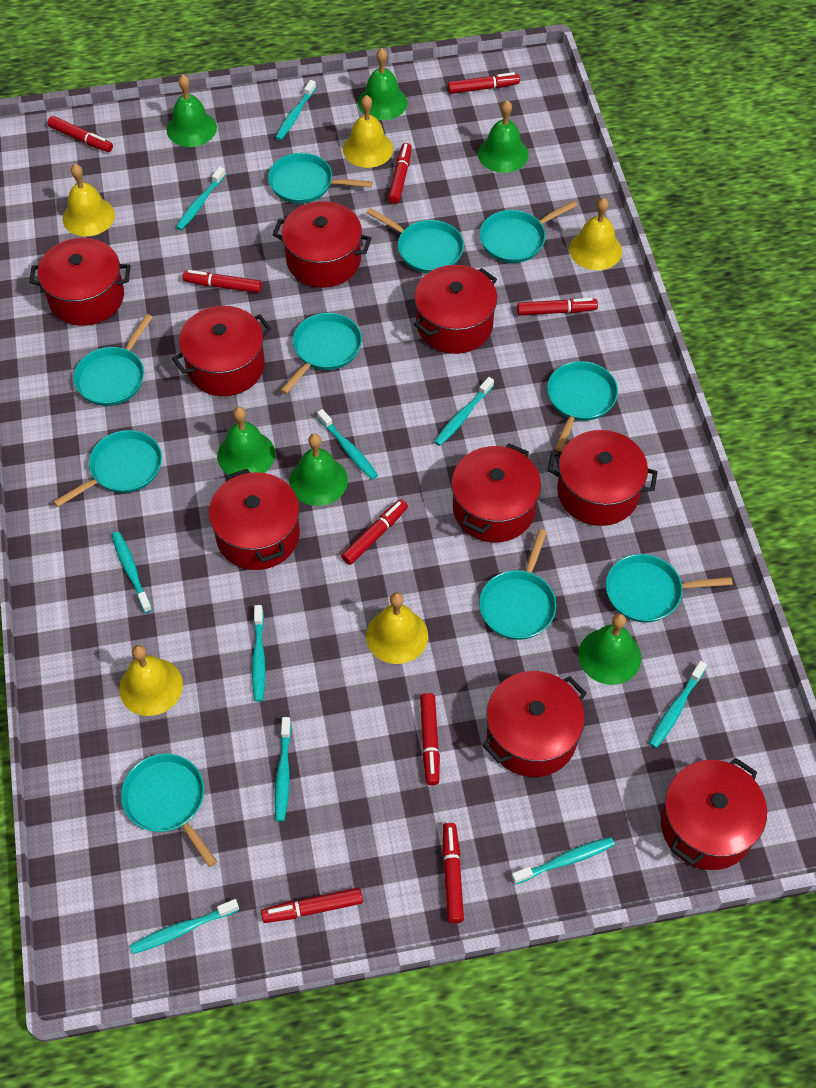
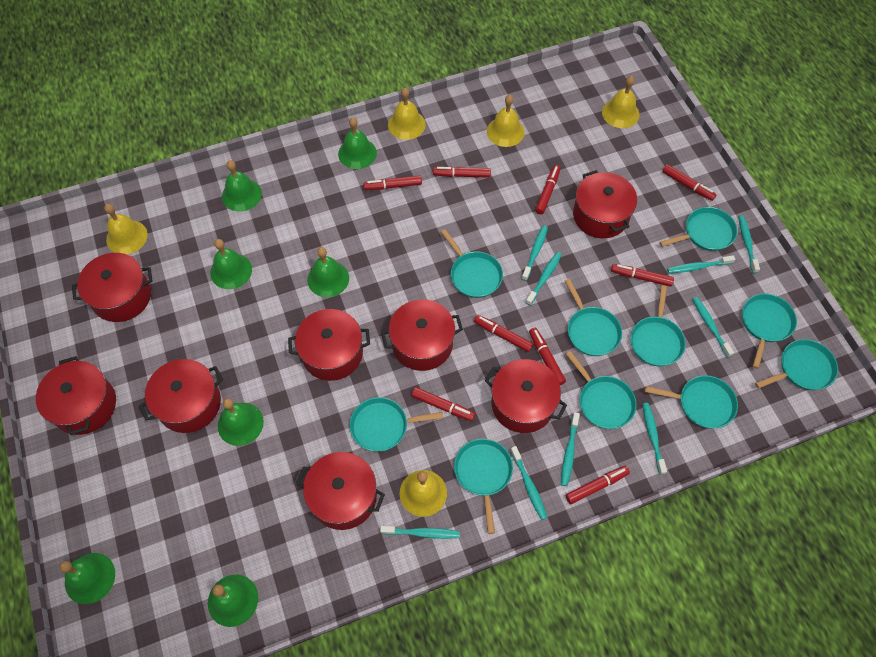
green bell: [167,74,217,147] [217,407,275,475] [289,434,348,506] [358,48,407,120] [478,100,529,173] [578,613,641,685] = 6 -> [59,553,115,604] [208,575,258,627] [210,239,252,289] [218,398,264,446] [222,160,262,211] [307,247,349,297] [338,117,377,169] = 7
red pot: [29,238,131,326] [172,306,271,396] [209,469,300,570] [273,201,372,288] [414,265,497,354] [452,443,541,543] [482,671,587,777] [547,430,658,526] [661,758,767,870] = 9 -> [36,356,116,435] [72,253,153,322] [139,359,223,433] [288,309,370,381] [296,452,385,530] [381,299,463,371] [485,359,567,433] [573,170,637,238] = 8
turquoise toothbrush: [112,531,152,613] [130,899,239,954] [176,167,226,230] [252,605,266,702] [275,80,316,140] [275,717,291,821] [317,409,378,480] [434,377,494,446] [511,837,615,885] [649,661,707,748] = 10 -> [380,526,460,539] [510,446,547,520] [522,225,548,281] [526,252,562,305] [561,412,580,486] [643,403,667,475] [667,255,735,273] [692,297,734,357] [739,215,760,273] = 9

